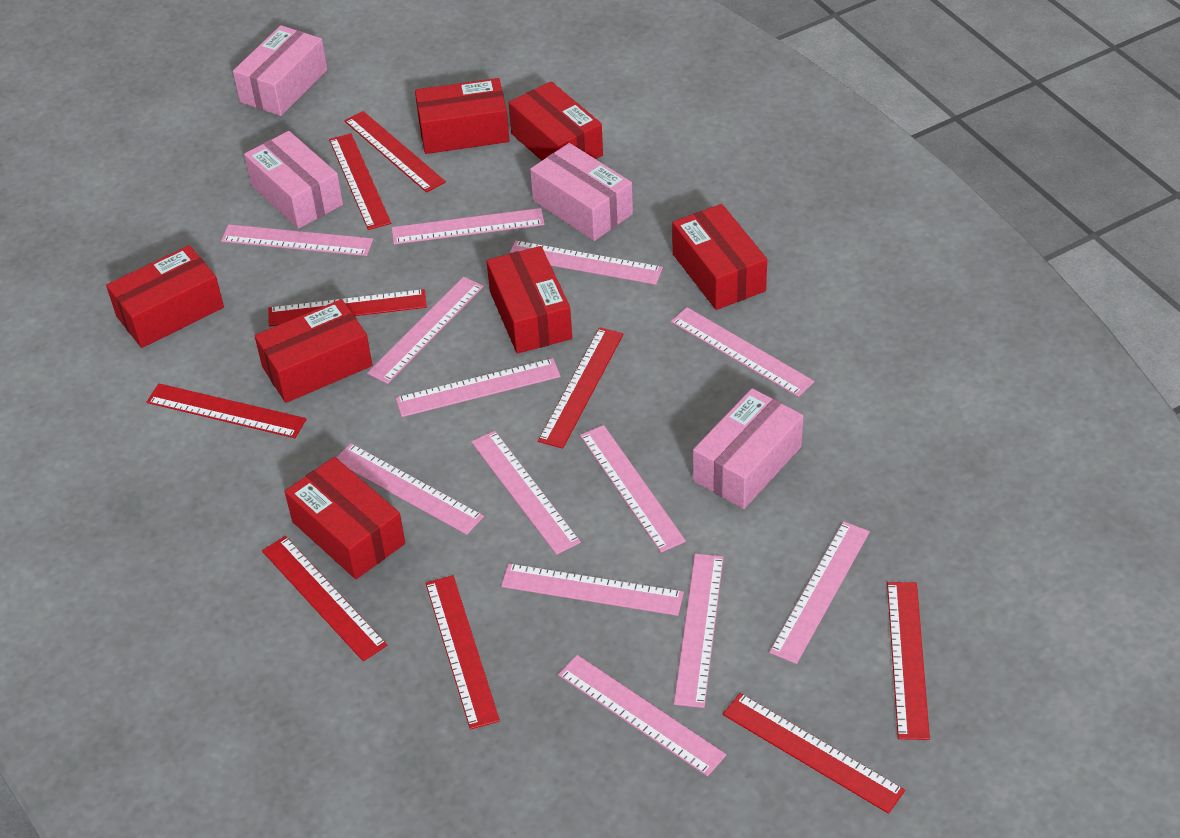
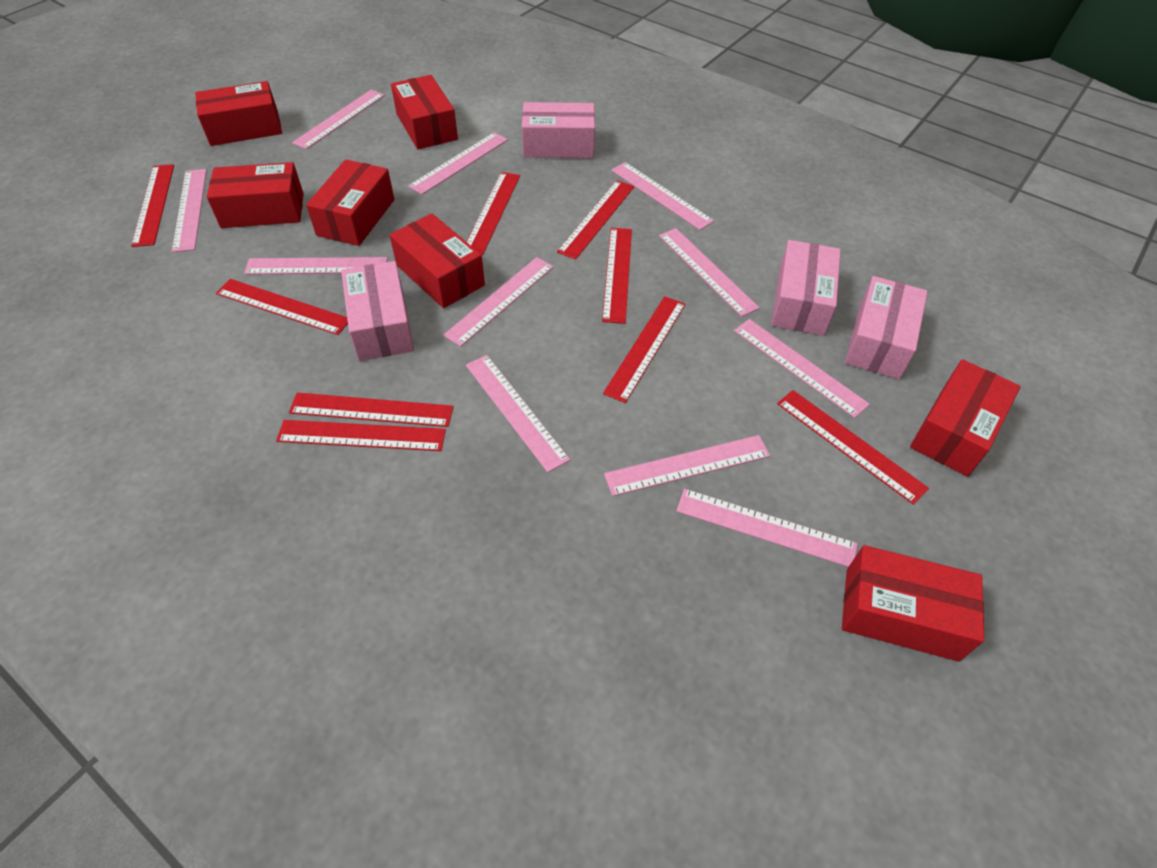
pink ruler: [221,224,373,256] [336,443,484,535] [367,277,484,384] [392,208,545,245] [395,358,561,417] [471,431,581,555] [501,563,684,616] [510,241,663,285] [558,655,726,777] [580,425,686,553] [671,307,814,397] [674,554,724,708] [769,521,870,664] = 13 -> [172,169,207,253] [244,257,388,275] [292,90,385,150] [408,132,508,195] [443,257,554,347] [466,355,570,473] [604,435,770,496] [611,162,714,230] [659,228,760,317] [676,489,858,567] [734,319,870,418] = 11

